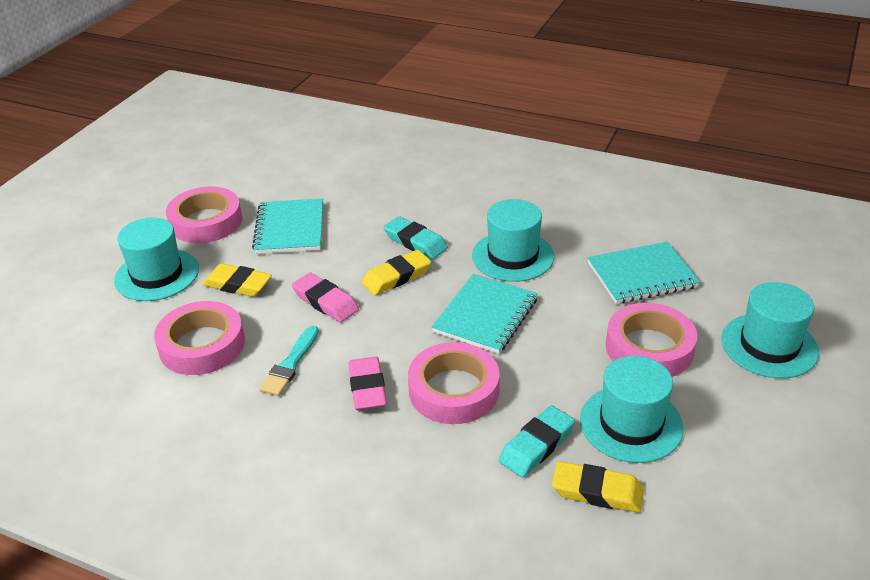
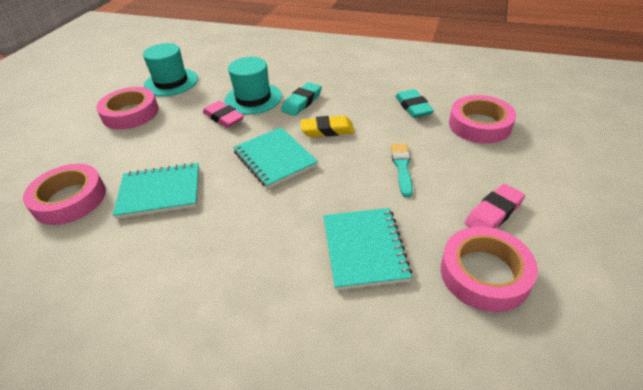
turquoise hat: [114,218,199,301] [472,199,554,282] [580,356,684,463] [722,282,819,378] = 4 -> [143,43,198,96] [224,57,282,115] = 2
yellow eraser: [202,263,272,297] [362,250,431,295] [552,461,644,513] = 3 -> [300,116,355,137] = 1

